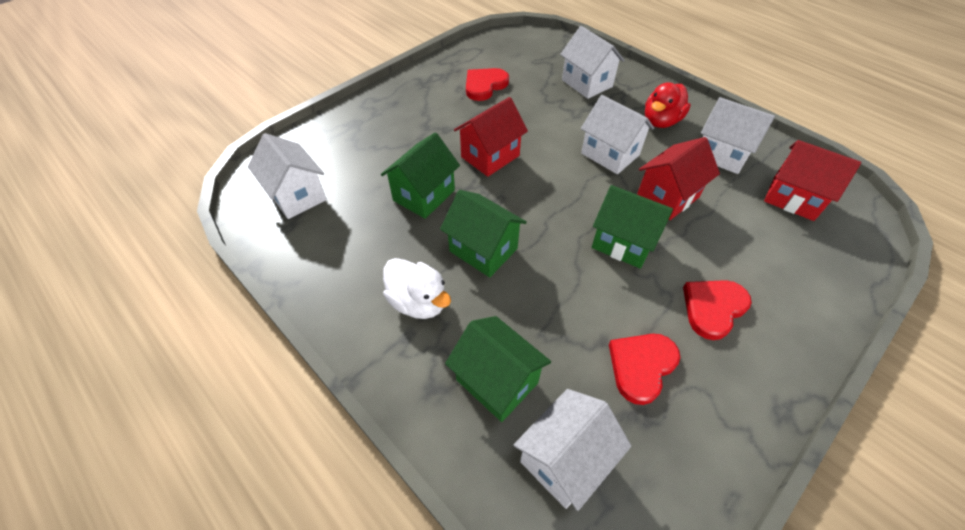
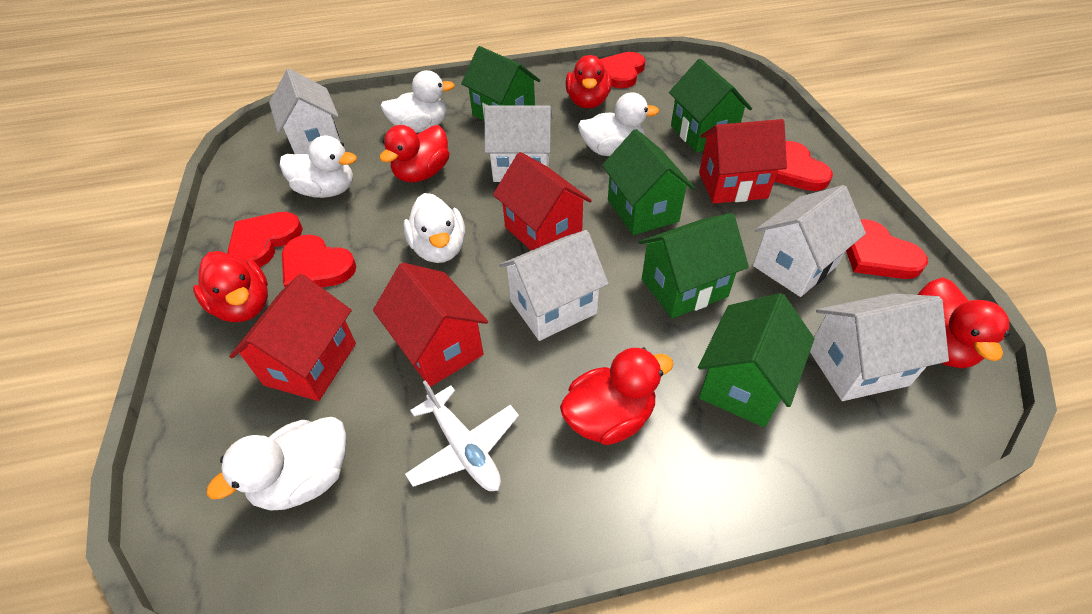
green house: [381,133,460,219] [440,190,527,277] [445,316,551,422] [592,185,673,269] = 4 -> [461,46,541,122] [602,129,695,235] [639,213,749,318] [669,59,752,153] [698,293,814,427] = 5
red duck: [645,82,691,128] = 1 -> [193,251,268,322] [379,125,449,182] [560,348,674,445] [566,55,612,108] [918,277,1010,368] = 5
red heart: [466,68,509,101] [609,334,681,405] [683,280,752,340] = 3 -> [227,212,303,267] [282,235,357,287] [600,52,646,88] [774,141,833,191] [846,219,928,279] = 5
red house: [454,97,528,177] [637,137,720,220] [764,140,861,221] = 3 -> [229,274,356,401] [373,263,488,387] [493,152,592,250] [699,119,787,204] = 4
white duck: [383,258,451,319] = 1 -> [207,417,346,510] [280,136,357,198] [380,70,455,133] [403,193,465,263] [578,92,659,156] = 5
white plane: none = 0 -> [405,380,519,491] = 1

